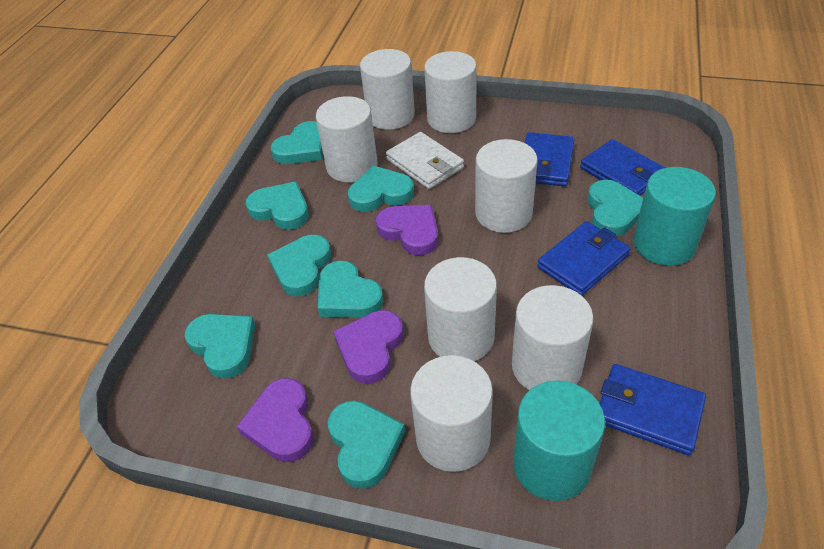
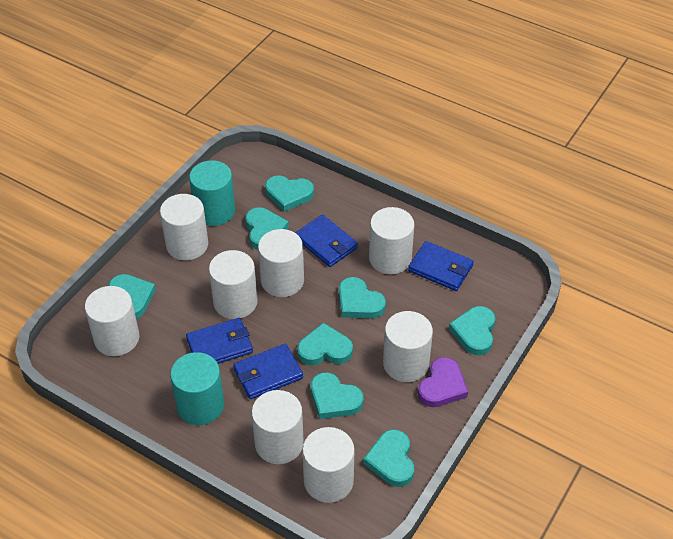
purple heart: [237,378,314,462] [333,310,404,384] [376,205,438,255] = 3 -> [418,357,468,407] = 1
white cylinder: [316,96,378,182] [360,49,415,130] [410,355,493,472] [424,51,477,133] [424,257,497,361] [475,139,538,233] [512,285,594,390] = 7 -> [85,286,139,356] [160,194,208,260] [209,250,258,319] [252,390,304,464] [258,229,304,297] [302,427,355,503] [369,207,415,274] [383,311,433,382] = 8
white wallet: [386,132,464,189] = 1 -> none = 0

